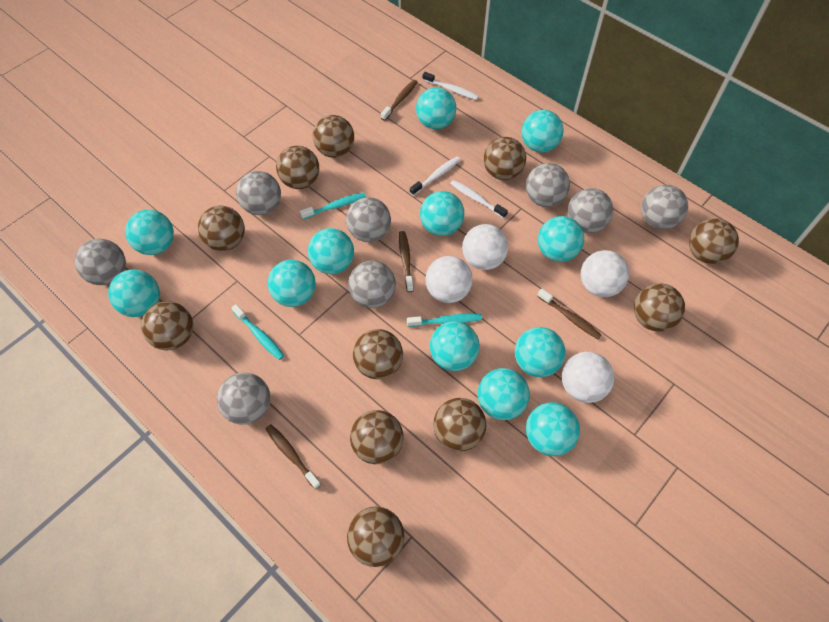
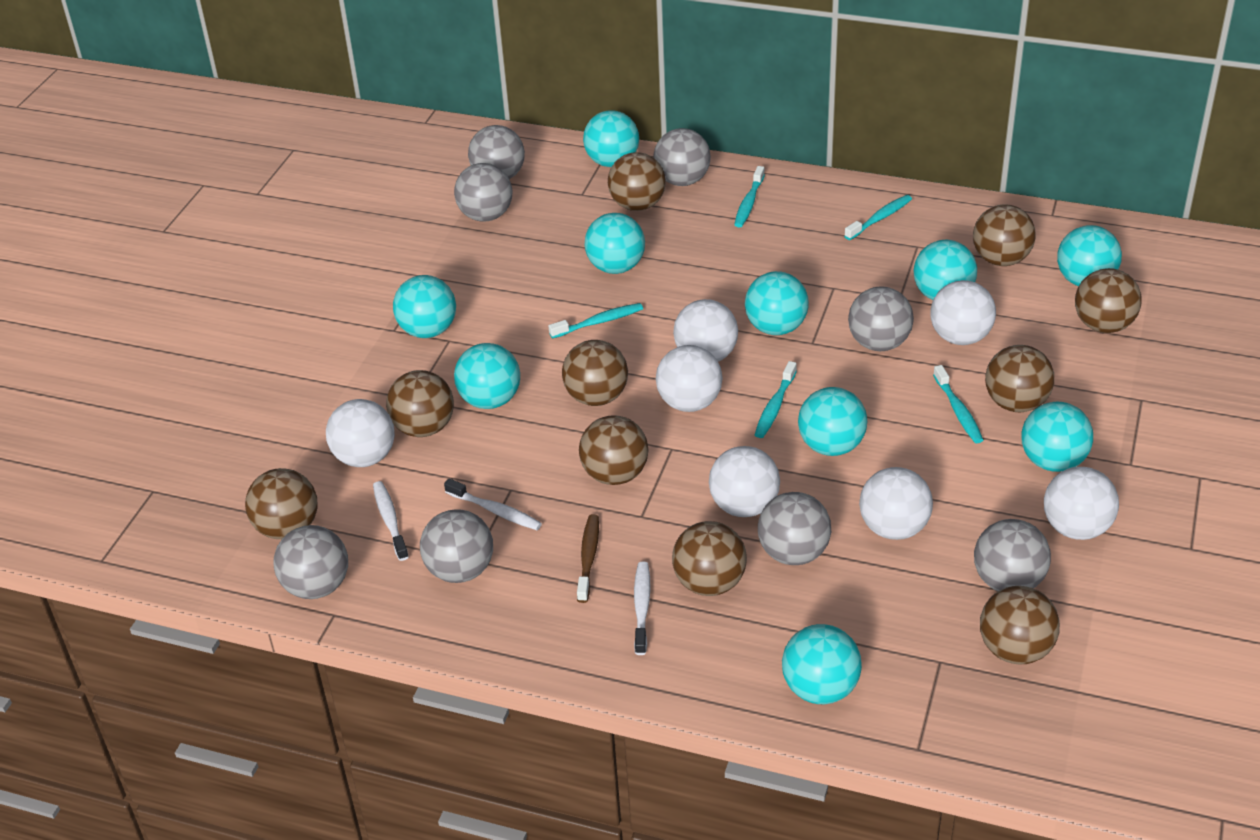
brown ball: [141,301,193,350] [198,206,245,251] [276,146,319,189] [313,115,354,158] [347,507,404,567] [350,410,403,464] [353,329,403,379] [433,398,486,451] [484,137,526,180] [634,284,685,332] [689,218,739,264] = 11 -> [245,468,317,539] [386,370,454,437] [562,340,628,406] [579,415,649,485] [608,152,666,211] [672,521,747,596] [973,204,1036,266] [980,586,1060,665] [985,345,1054,412] [1075,268,1142,333] = 10
brown toothbrush: [265,424,321,489] [381,80,418,121] [399,231,414,292] [537,289,602,339] = 4 -> [577,514,599,603] = 1
turquoise ball: [108,270,160,317] [125,210,174,255] [268,260,316,307] [308,228,354,274] [416,87,456,129] [420,191,464,236] [430,321,480,371] [478,368,530,420] [515,327,566,377] [522,110,563,152] [526,402,580,456] [538,216,584,262] = 12 -> [393,275,456,338] [454,343,520,409] [583,110,639,167] [584,213,645,274] [745,271,809,335] [782,624,862,704] [798,387,867,456] [914,240,977,300] [1021,402,1093,472] [1057,225,1122,286] = 10
turquoise toothbrush: [231,304,284,360] [300,193,366,219] [407,314,482,327] = 3 -> [548,303,643,339] [734,166,765,227] [755,361,797,438] [844,195,912,240] [933,365,983,443] = 5
white ball: [425,256,473,303] [462,224,508,270] [562,352,614,403] [581,250,629,297] = 4 -> [326,399,395,467] [656,345,723,412] [673,299,738,362] [709,446,780,517] [859,467,933,540] [930,280,996,345] [1044,467,1119,540] = 7

